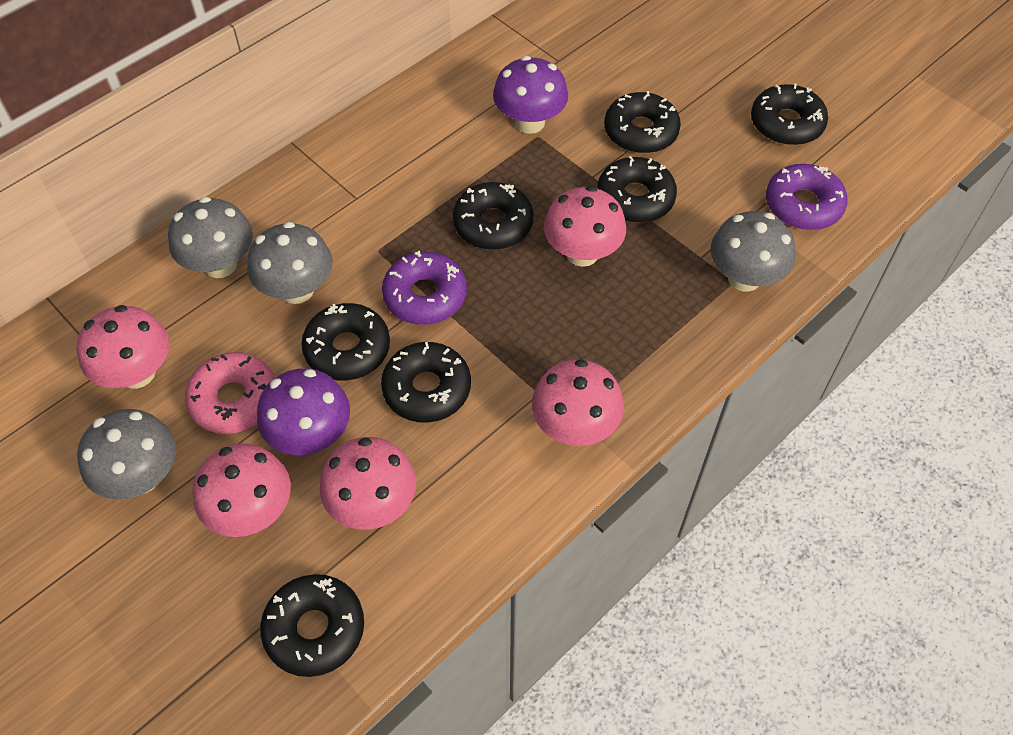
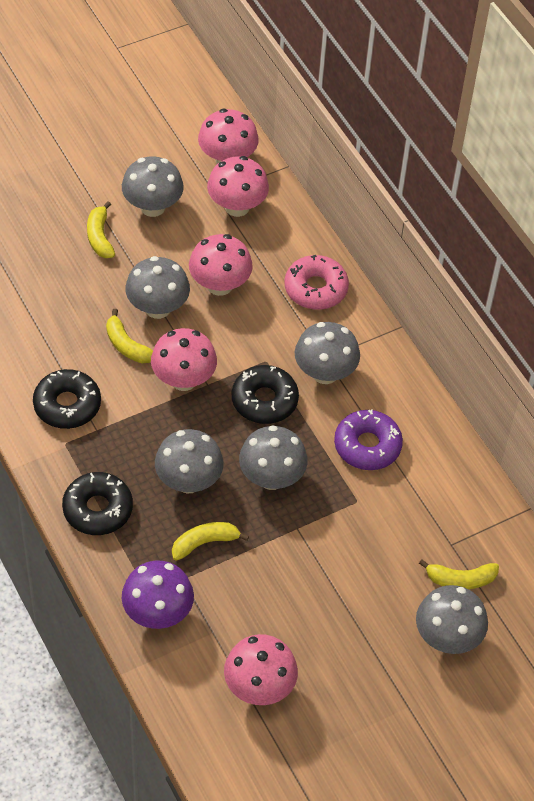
black donut: [260,574,364,677] [302,303,390,380] [381,342,471,423] [453,182,534,250] [597,156,677,223] [604,91,681,153] [751,84,828,145] = 7 -> [33,369,101,429] [62,472,133,535] [232,365,299,424] = 3
grey mushroom: [77,409,176,499] [168,197,253,278] [247,222,332,304] [711,211,795,291] = 4 -> [122,156,184,217] [125,256,190,319] [155,429,224,493] [239,425,308,490] [295,322,360,384] [416,585,488,654] = 6
purple donut: [382,251,467,325] [766,164,848,230] = 2 -> [334,410,403,470] = 1
purple mushroom: [257,368,350,455] [493,56,568,134] = 2 -> [122,560,194,629] = 1
yellow banana: none = 0 -> [87,201,115,258] [106,309,153,363] [172,522,249,561] [419,559,499,589] = 4

